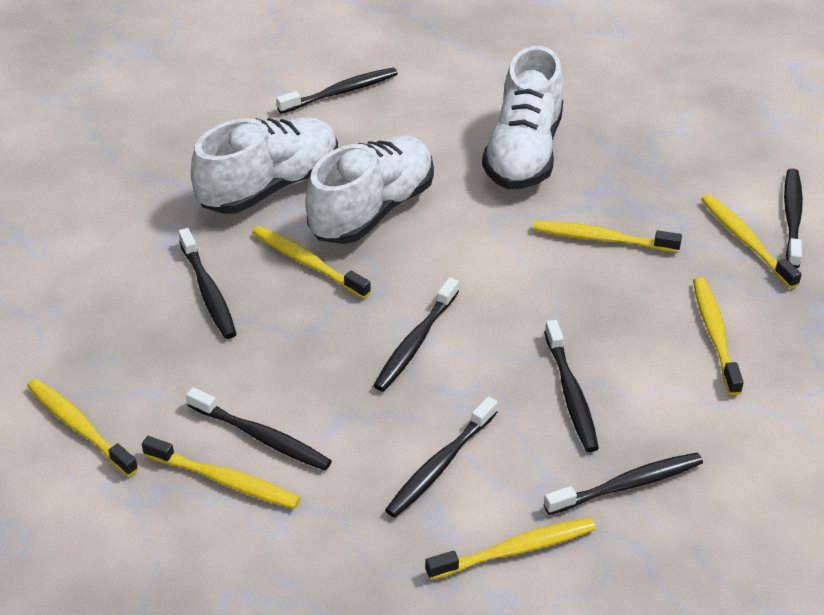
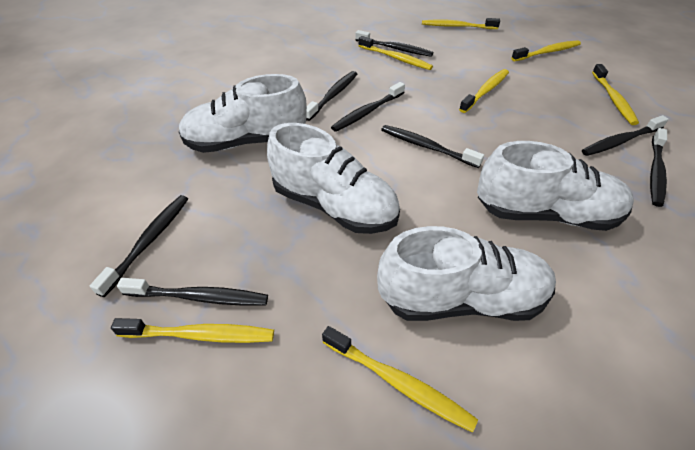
white shoe: [191,118,338,214] [305,136,434,244] [482,46,563,189] = 3 -> [179,74,307,153] [267,123,400,234] [377,226,556,321] [477,141,634,231] = 4

